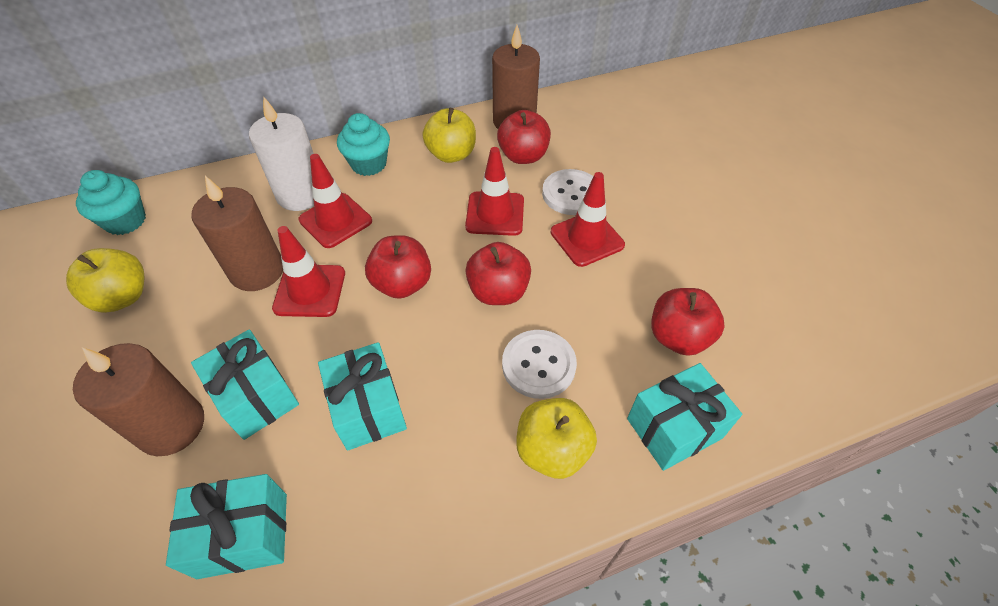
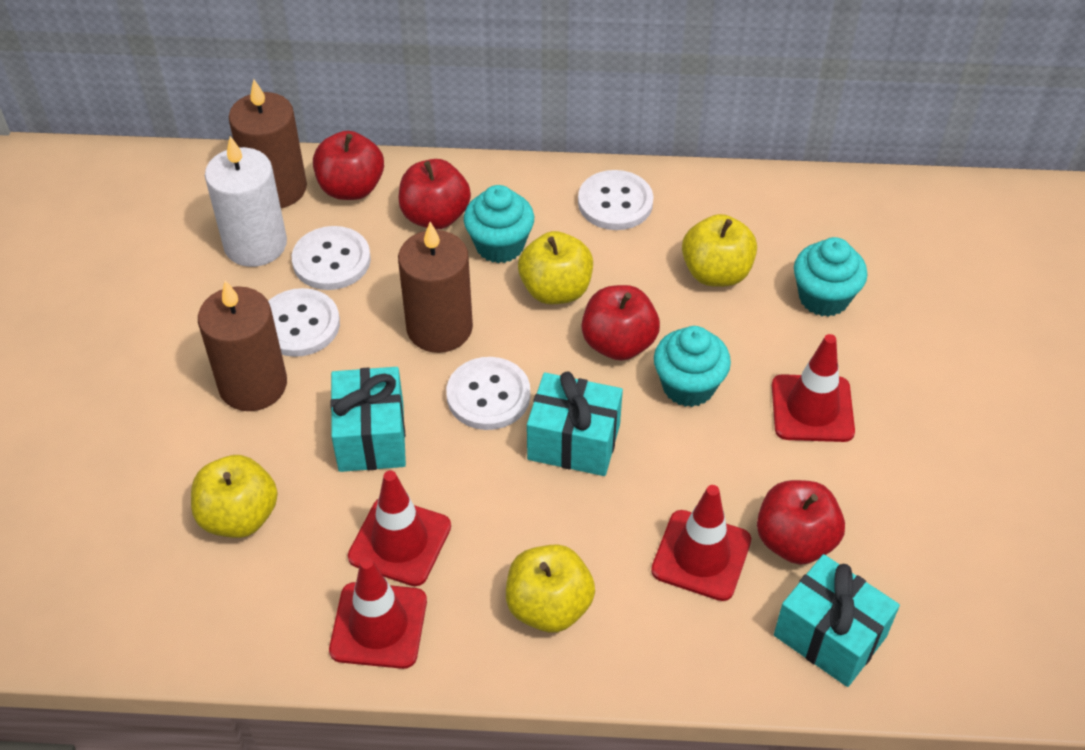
turquoise cupcake: [76,170,146,235] [337,113,390,176] = 2 -> [464,185,534,263] [654,326,731,407] [794,237,867,317] = 3
turquoise gift: [166,474,287,579] [191,329,299,440] [318,342,407,451] [627,363,742,471] = 4 -> [330,367,406,472] [527,371,623,476] [774,554,900,687] = 3
white button: [502,330,577,399] [542,169,593,215] = 2 -> [268,288,340,357] [292,226,371,290] [446,357,531,430] [578,170,654,230] = 4
yellow apple: [66,248,145,313] [422,108,476,163] [516,398,597,479] = 3 -> [191,455,278,538] [506,544,595,633] [518,231,593,304] [682,214,757,287] = 4

